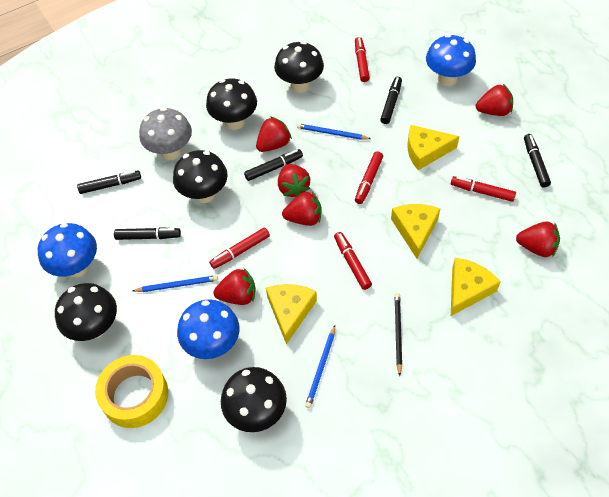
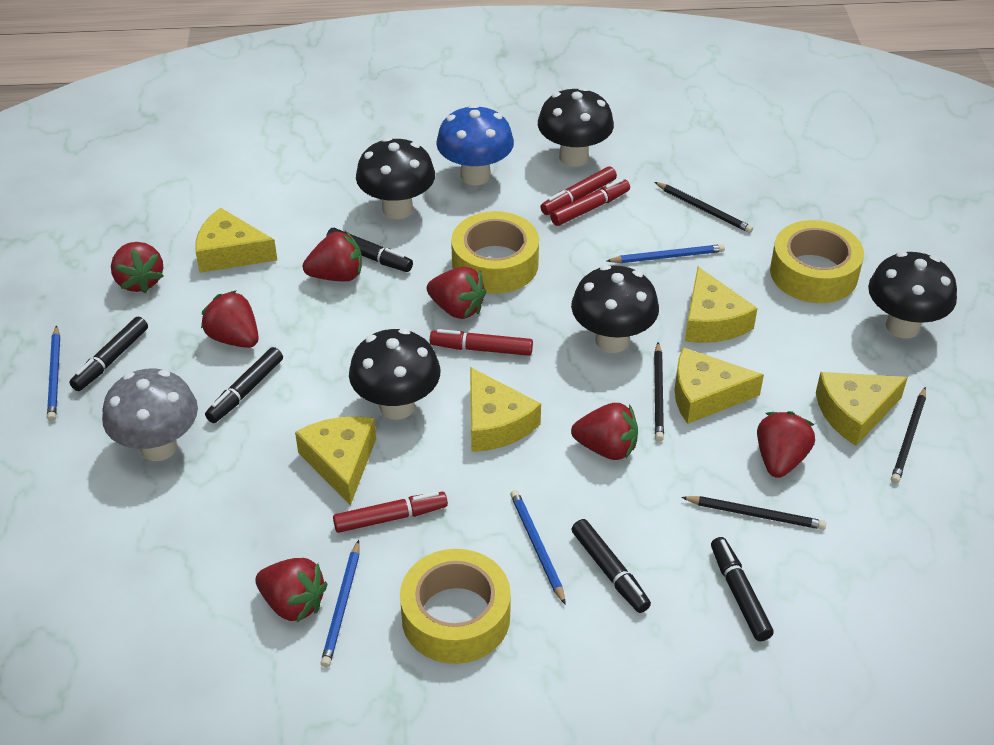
black pencil: [394,293,402,376] = 1 -> [654,342,664,441] [655,182,753,233] [681,496,826,530] [891,387,926,484] = 4
blue mushroom: [38,223,97,277] [177,299,240,359] [426,34,476,86] = 3 -> [436,104,514,185] = 1
blue pencil: [133,275,218,292] [297,123,371,140] [305,325,335,408] = 3 -> [47,325,60,421] [321,540,360,667] [510,490,566,605] [607,244,725,263] = 4
red marker: [209,227,270,269] [334,232,372,290] [355,37,370,82] [355,151,383,204] [451,176,516,202] = 5 -> [333,491,448,533] [430,329,533,356] [540,166,617,215] [550,178,630,226] = 4
red strawberry: [213,268,256,305] [256,117,292,152] [278,164,310,198] [282,191,322,226] [476,84,513,116] [516,222,560,257] = 6 -> [111,242,164,293] [201,290,259,348] [255,558,327,622] [303,231,362,282] [427,266,486,319] [571,403,638,460] [757,411,815,478] = 7
yellow cheese: [266,284,317,344] [391,204,440,258] [408,125,459,170] [451,258,501,316] = 4 -> [195,208,277,273] [295,416,376,505] [470,367,541,452] [675,347,764,424] [685,267,758,343] [816,372,908,446] = 6
yellow tape: [95,355,168,428] = 1 -> [400,549,511,664] [451,211,539,294] [770,220,864,303] = 3

